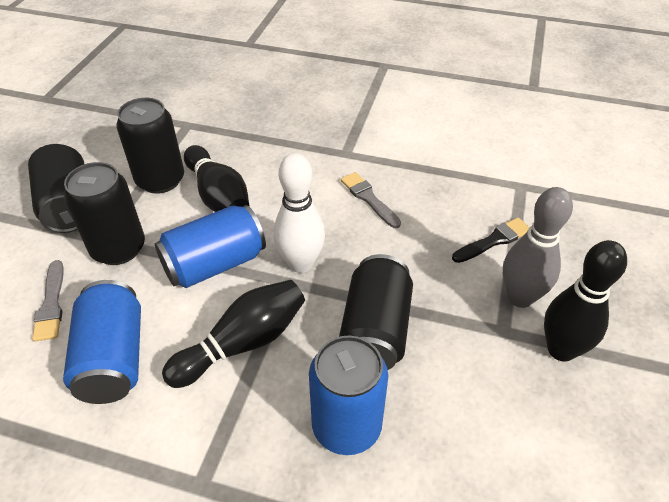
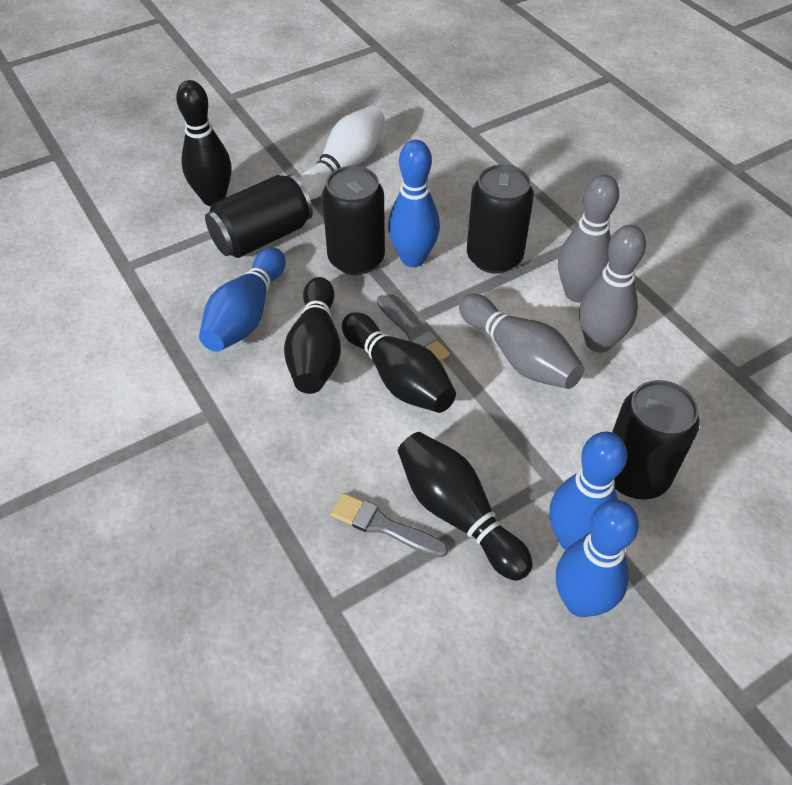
black bowling pin: [162,280,305,388] [184,145,250,212] [544,240,627,362] = 3 -> [176,80,231,206] [284,277,341,394] [342,312,456,413] [398,432,533,581] = 4
black brush: [452,218,530,263] = 1 -> none = 0
blue bowling pin: none = 0 -> [199,248,286,352] [388,140,440,267] [550,432,627,550] [556,500,639,617] = 4
blue can: [63,280,141,404] [155,205,266,288] [309,336,388,455] = 3 -> none = 0
grey bowling pin: [503,187,573,308] = 1 -> [459,294,585,389] [558,174,619,302] [579,225,646,353] = 3

